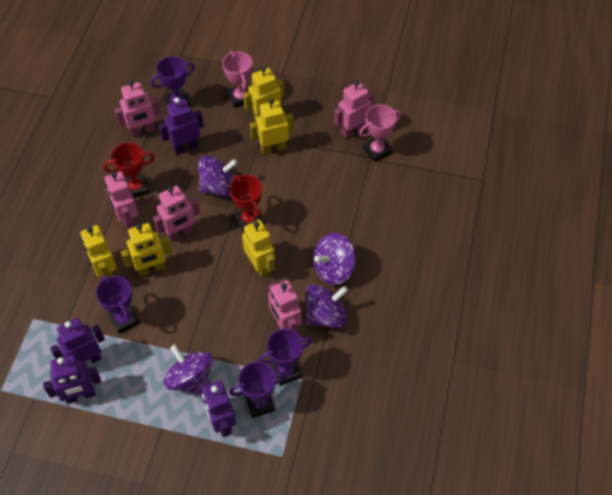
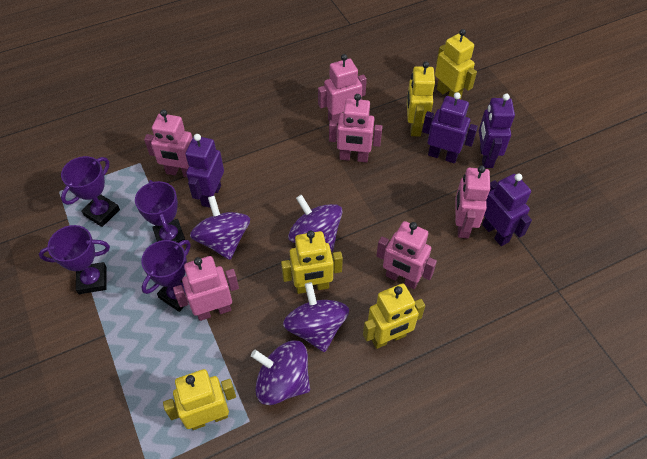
pink robot: [105,171,138,230] [115,80,161,137] [153,186,200,241] [268,280,301,332] [334,80,373,139] = 5 -> [144,109,192,177] [173,256,239,321] [318,54,367,124] [329,94,383,162] [376,221,437,289] [456,166,490,239] = 6
pink trophy: [222,51,252,108] [359,105,401,162] = 2 -> none = 0
red trophy: [104,143,155,198] [229,175,264,231] = 2 -> none = 0

